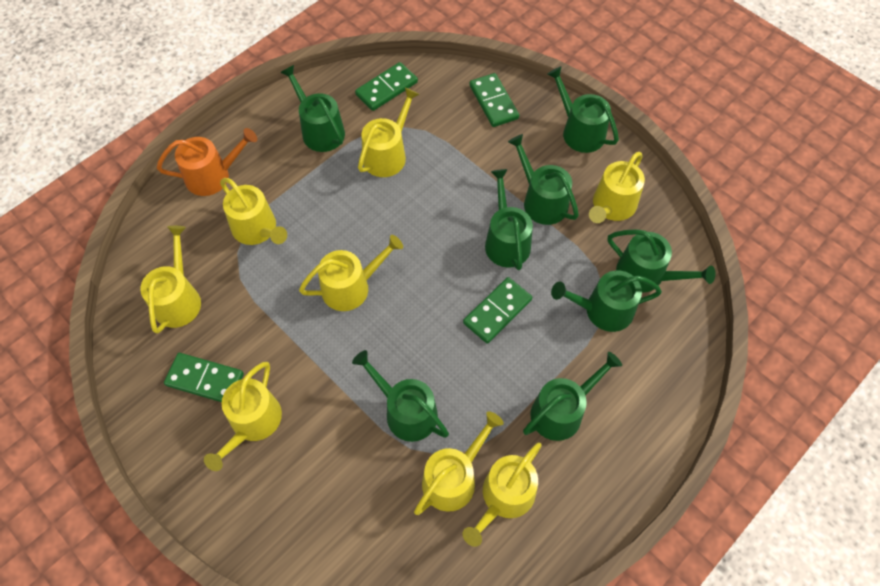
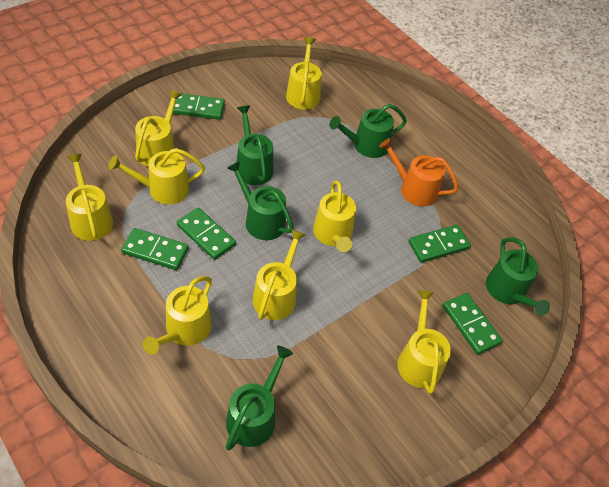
green domino: [164,353,244,402] [355,62,418,111] [463,277,532,344] [469,73,519,127] = 4 -> [121,228,189,270] [173,93,225,120] [177,207,236,260] [408,225,471,263] [443,293,503,355] = 5
green watering can: [280,65,345,152] [352,350,449,442] [485,169,533,270] [508,134,579,225] [523,352,622,441] [547,66,619,153] [551,270,662,332] [608,229,715,293] = 8 -> [226,346,293,451] [227,161,294,240] [237,105,274,185] [330,104,407,158] [486,237,550,315] = 5

